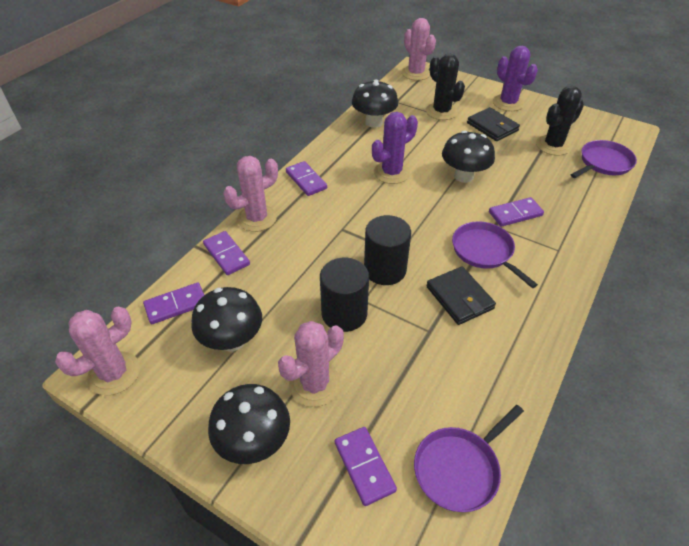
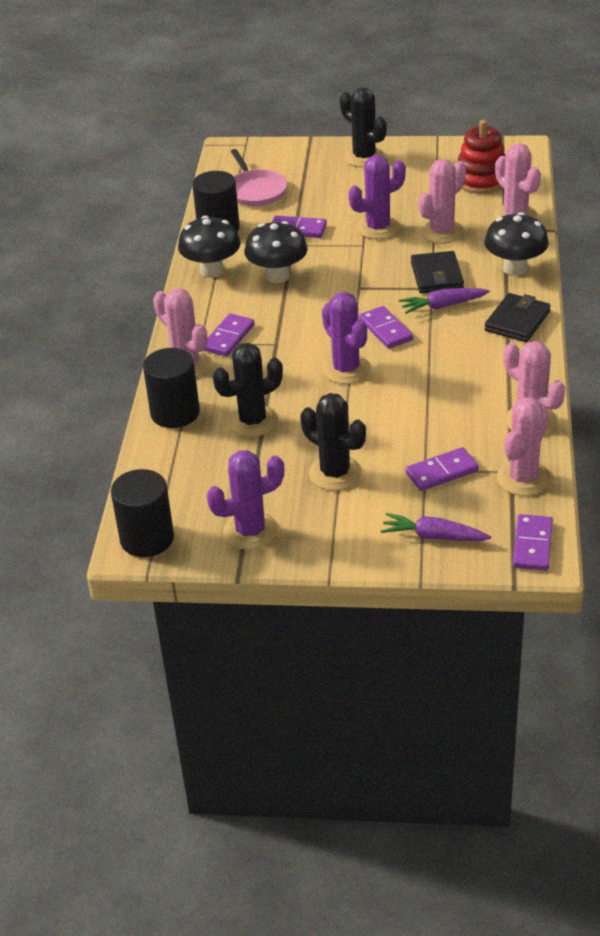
black cactus: [426,54,465,120] [536,86,584,155] = 2 -> [213,343,283,437] [300,393,366,490] [340,87,387,167] = 3
black cylinder: [320,258,369,332] [364,215,411,285] = 2 -> [111,469,174,557] [143,348,200,428] [192,171,240,232] = 3
black mushroom: [191,287,262,352] [208,384,290,464] [352,80,398,128] [442,130,495,183] = 4 -> [178,216,241,278] [244,221,307,283] [484,212,549,276] = 3
pink cactus: [55,307,140,396] [223,156,278,232] [278,321,344,407] [402,18,436,81] = 4 -> [153,288,210,377] [419,159,466,244] [494,143,541,220] [497,397,551,496] [503,341,565,435] = 5
pink pan: none = 0 -> [231,149,287,206] = 1
purple cactus: [372,112,418,184] [493,46,538,111] = 2 -> [207,450,284,550] [322,292,371,384] [349,155,406,239] = 3
purple carrot: none = 0 -> [381,513,491,542] [399,288,490,314] = 2
purple pan: [414,405,524,512] [452,221,538,288] [571,140,637,178] = 3 -> none = 0
red stacking toy: none = 0 -> [458,120,505,194] = 1

